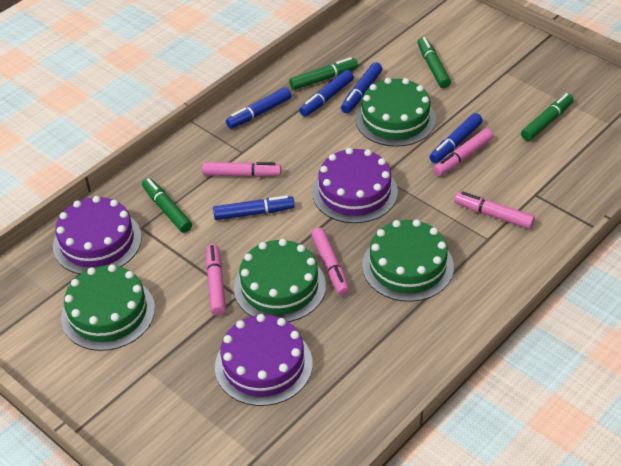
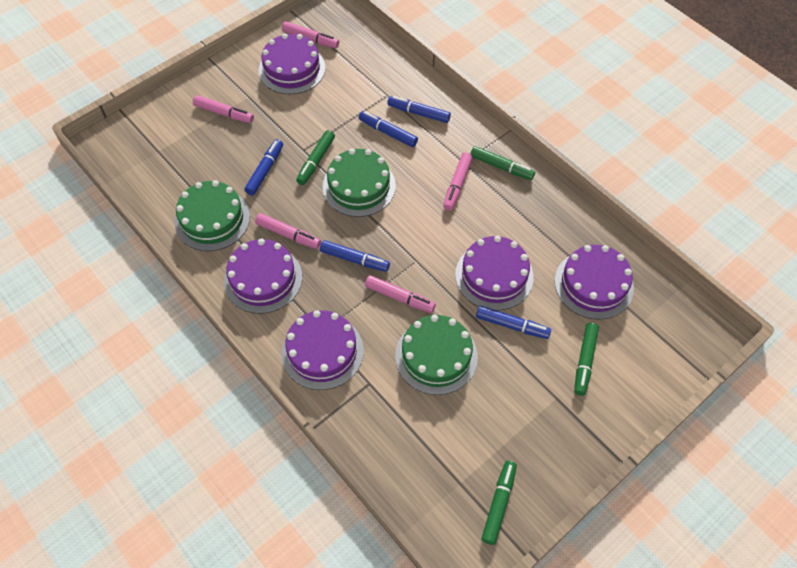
green cake: [61,264,155,351] [234,239,326,322] [355,78,436,147] [362,219,454,302] = 4 -> [174,180,250,251] [323,149,396,217] [395,315,478,395] = 3
purple cake: [53,196,142,274] [215,314,313,406] [312,148,398,223] = 3 -> [224,238,302,314] [259,33,326,94] [281,310,364,390] [455,236,534,311] [555,245,634,320] = 5

